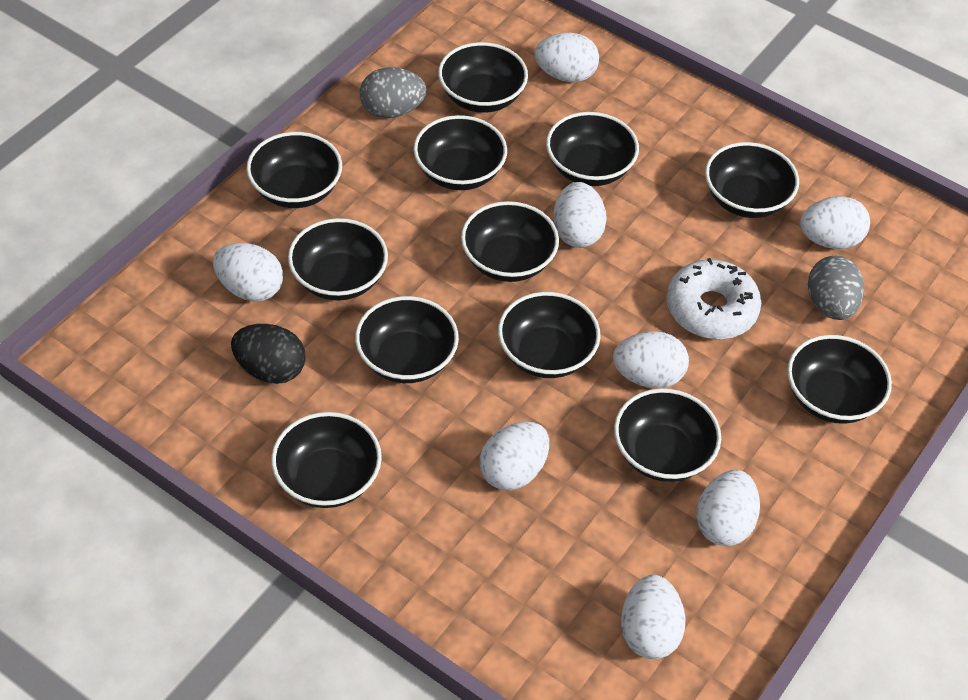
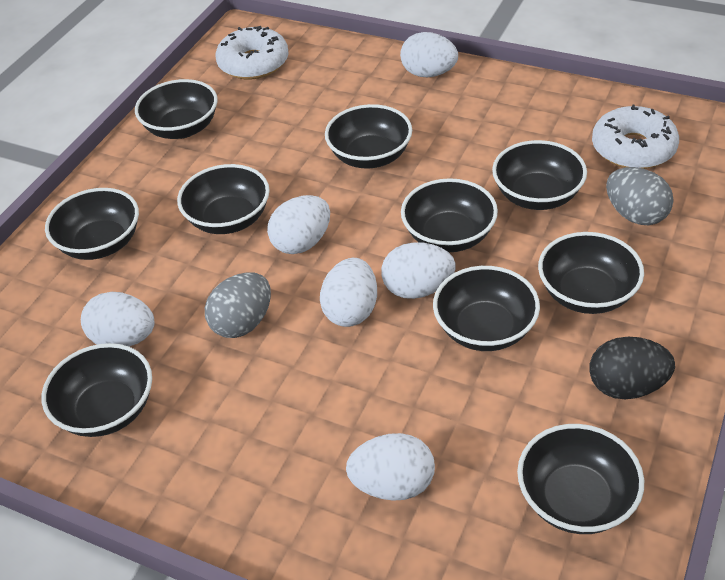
black bowl: [246,132,342,208] [271,412,382,508] [288,218,388,301] [355,296,459,383] [414,115,507,190] [438,42,528,113] [461,201,559,282] [498,292,601,378] [546,112,639,186] [614,388,721,482] [705,142,799,218] [787,335,892,424] = 12 -> [42,343,152,437] [45,188,139,260] [135,79,218,139] [177,164,270,234] [325,104,412,168] [401,178,498,252] [433,266,540,351] [492,140,587,210] [517,424,644,534] [538,232,644,314] = 10
white donut: [666,258,761,339] = 1 -> [216,26,289,79] [592,104,679,169] = 2
white egg: [213,243,283,302] [480,422,549,490] [534,33,599,82] [553,182,607,248] [613,331,689,388] [621,575,685,659] [696,470,760,546] [800,196,870,249] = 8 -> [81,292,155,346] [267,195,330,254] [320,258,377,327] [346,433,435,501] [381,242,456,299] [400,32,458,77] = 6

